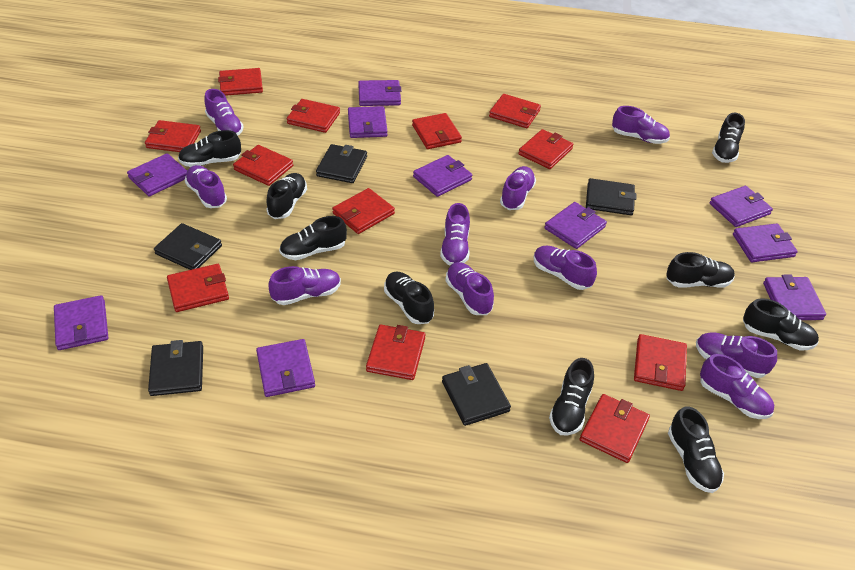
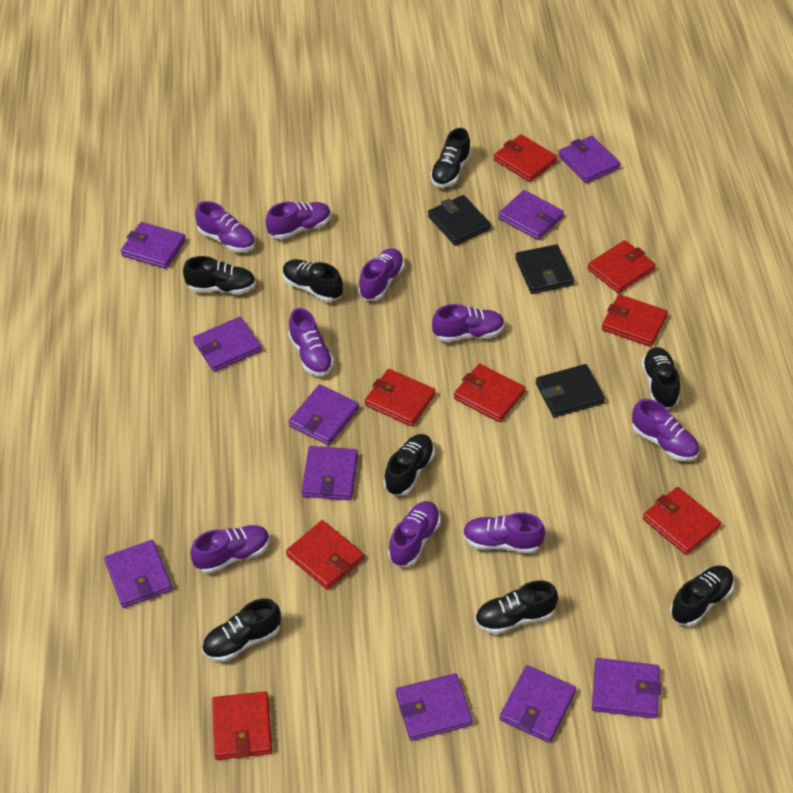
black shoe: [178,130,241,167] [266,173,307,219] [279,216,347,260] [384,272,434,324] [549,358,594,436] [666,252,735,288] [668,406,724,493] [712,113,745,163] [743,298,819,350] = 9 -> [183,256,256,294] [202,598,281,662] [283,259,343,302] [384,434,435,496] [430,128,471,187] [475,580,558,634] [641,347,680,409] [670,565,734,626] = 8
black wallet: [148,340,203,396] [154,223,222,270] [316,144,367,183] [442,363,511,426] [586,178,636,215] = 5 -> [428,195,491,246] [515,244,574,294] [536,364,605,417] = 3
purple shoe: [185,165,227,208] [204,89,244,136] [268,266,341,305] [440,203,470,265] [445,262,494,315] [500,166,536,210] [534,245,597,290] [612,106,670,144] [696,332,777,378] [700,354,774,419] = 10 -> [190,525,270,574] [195,201,255,252] [266,202,331,239] [288,308,334,376] [358,248,404,301] [388,501,440,567] [432,304,505,342] [463,512,545,553] [632,399,699,461] = 9
red wallet: [145,120,201,152] [167,264,229,312] [218,68,263,96] [233,145,293,186] [287,99,340,133] [332,188,395,234] [366,325,425,380] [412,113,462,149] [489,94,541,128] [519,129,573,169] [580,394,650,463] [634,334,687,391] = 12 -> [212,691,272,760] [286,520,364,590] [364,369,436,426] [454,364,525,422] [494,134,557,182] [588,240,656,293] [601,294,668,347] [643,487,721,555] = 8

